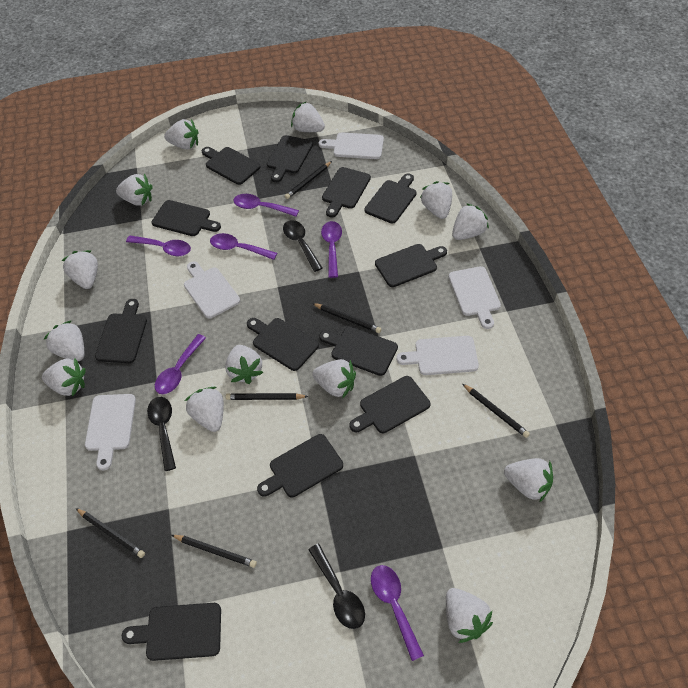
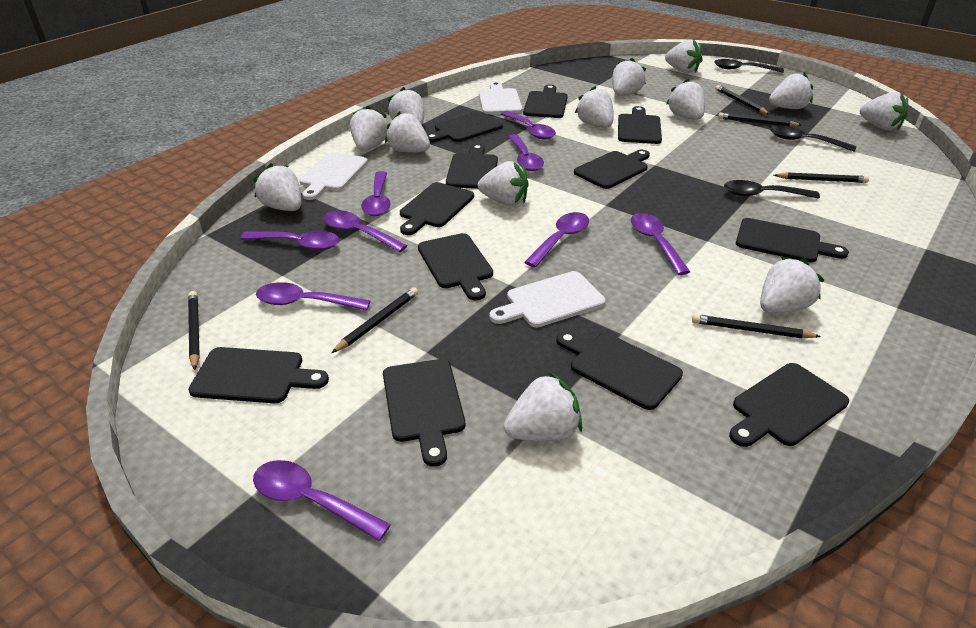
purple spoon: [126,236,191,256] [155,334,206,394] [210,233,277,260] [233,194,299,217] [321,221,342,278] [371,565,424,661] = 6 -> [240,231,340,250] [253,460,391,541] [256,282,370,311] [323,210,407,253] [361,171,390,216] [501,111,556,140] [508,134,544,171] [524,212,589,268] [631,213,690,275] = 9
white cutting board: [85,394,136,470] [184,261,240,319] [319,132,384,159] [397,336,479,375] [449,266,501,329] = 5 -> [299,152,368,200] [479,82,522,114] [489,271,606,327] = 3

